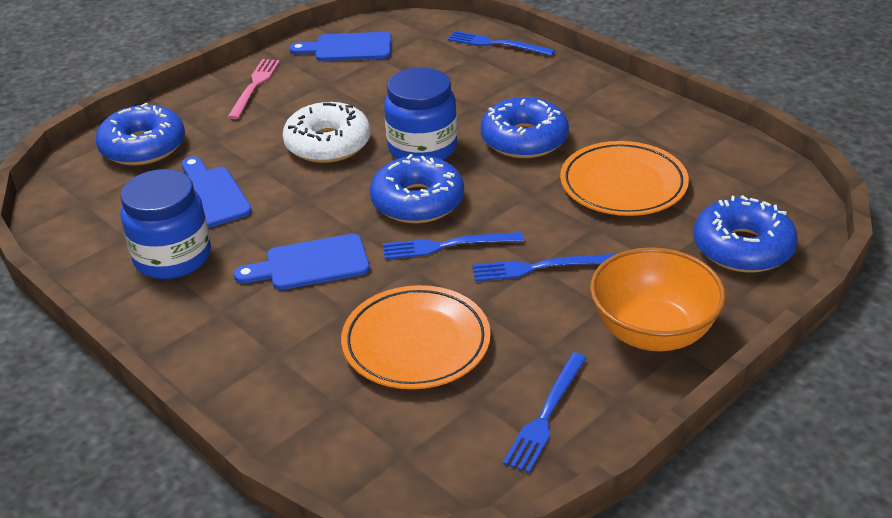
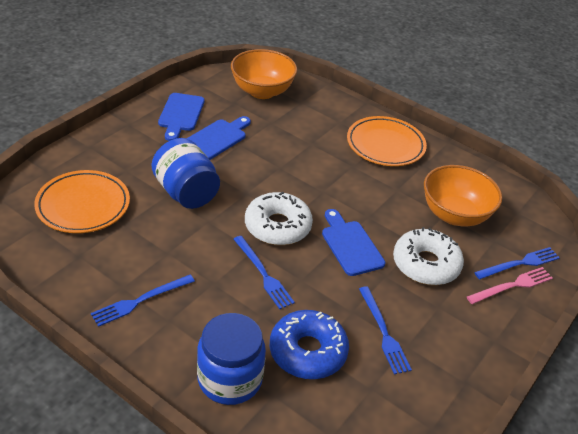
blue donut: [95,103,185,165] [370,154,464,223] [481,97,569,158] [693,195,798,273] = 4 -> [270,310,349,379] = 1
orange bowl: [590,247,726,351] = 1 -> [231,49,297,99] [424,165,502,226] = 2
white donut: [282,102,371,163] = 1 -> [245,192,313,245] [393,227,464,285] = 2

